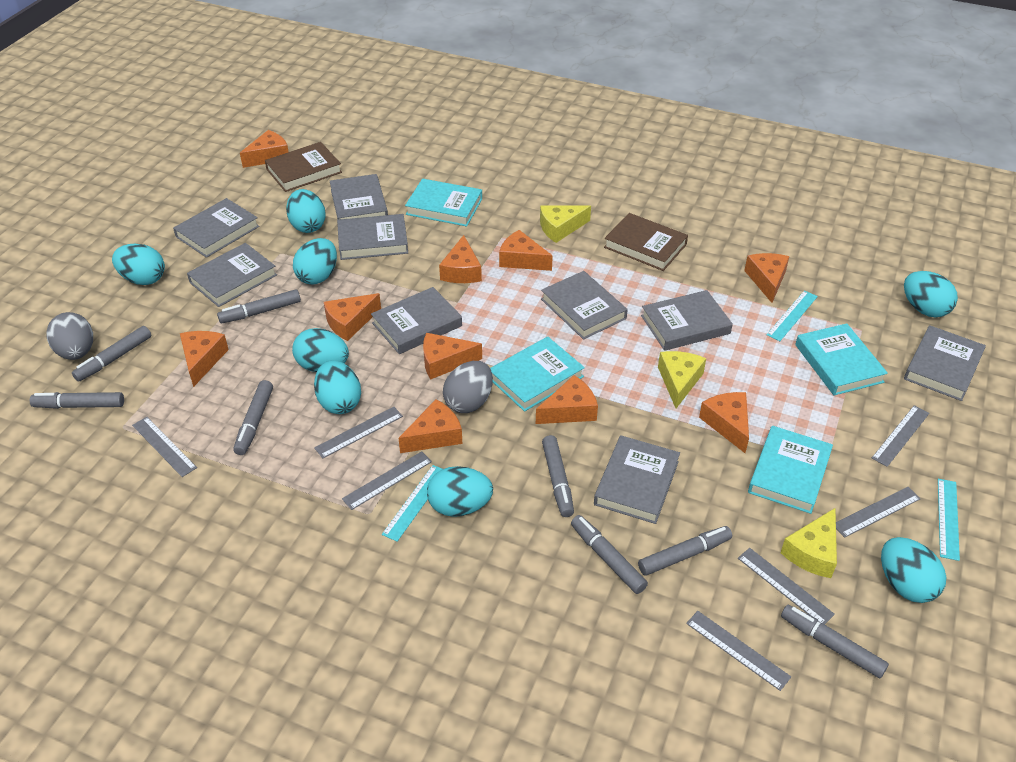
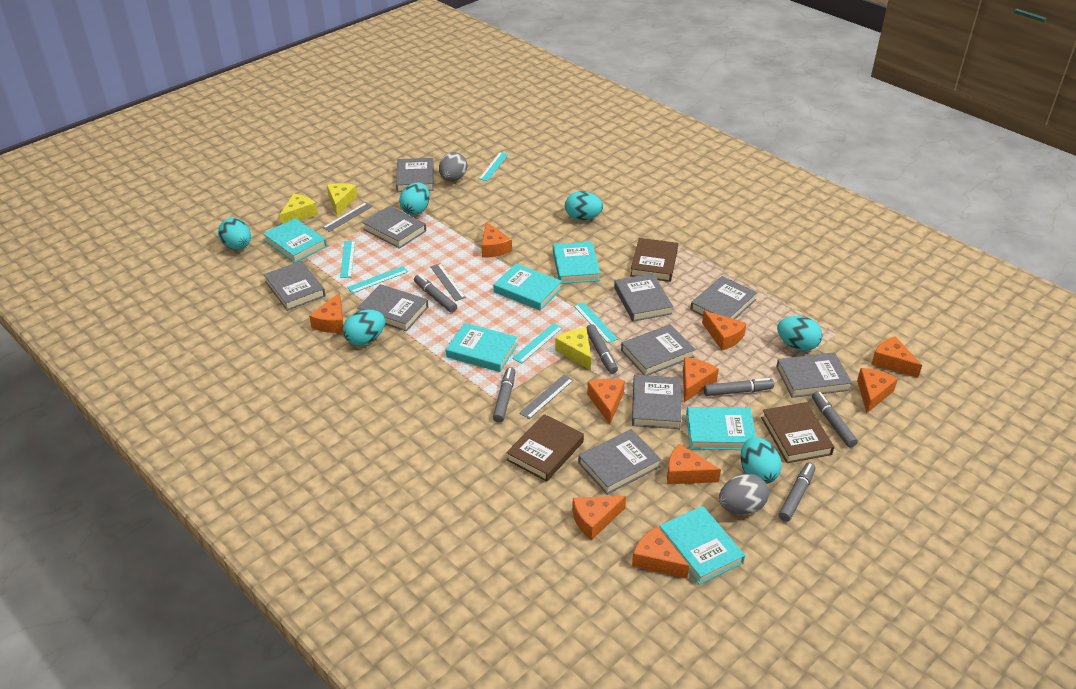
brown book: [265,142,342,192] [604,213,688,271] = 2 -> [506,414,584,482] [630,238,678,282] [761,402,834,463] = 3
grey book: [173,198,259,258] [187,243,277,307] [330,174,388,220] [337,214,408,260] [371,287,462,354] [541,271,628,340] [594,435,680,524] [641,290,733,351] [904,325,986,401] = 9 -> [264,261,326,311] [357,284,428,332] [362,206,426,249] [396,158,434,192] [578,429,661,495] [614,273,673,321] [621,324,696,375] [632,375,681,429] [690,276,757,319] [776,352,852,398] = 10
grey marker: [30,392,124,409] [72,326,152,382] [217,289,301,323] [233,380,273,455] [542,435,574,517] [571,515,648,594] [638,526,732,576] [781,605,889,678] = 8 -> [414,274,457,313] [493,367,515,423] [586,324,618,374] [704,378,774,396] [779,462,816,522] [812,391,858,447] = 6
grey ruler: [132,417,197,477] [314,407,403,458] [342,451,432,510] [686,611,791,691] [738,548,835,624] [836,487,920,538] [872,405,929,467] = 7 -> [322,202,373,232] [430,263,466,301] [519,375,574,419] = 3
turquoise book: [405,179,482,227] [490,337,585,412] [748,426,833,514] [795,323,888,395] = 4 -> [263,218,327,263] [446,323,518,372] [494,263,562,310] [553,242,600,284] [659,506,745,585] [686,407,756,450] = 6
turquoise egg: [112,244,165,285] [286,189,326,233] [292,328,349,372] [293,238,337,284] [314,360,361,414] [427,466,493,517] [881,537,947,603] [904,271,958,318] = 8 -> [218,218,251,249] [343,310,385,345] [399,183,430,215] [565,191,603,220] [741,437,782,484] [777,316,822,351] = 6
turquoise ruler: [382,465,442,542] [766,290,818,341] [938,479,960,561] = 3 -> [340,241,355,278] [347,266,408,293] [479,152,509,181] [512,323,563,363] [574,302,618,343] = 5

